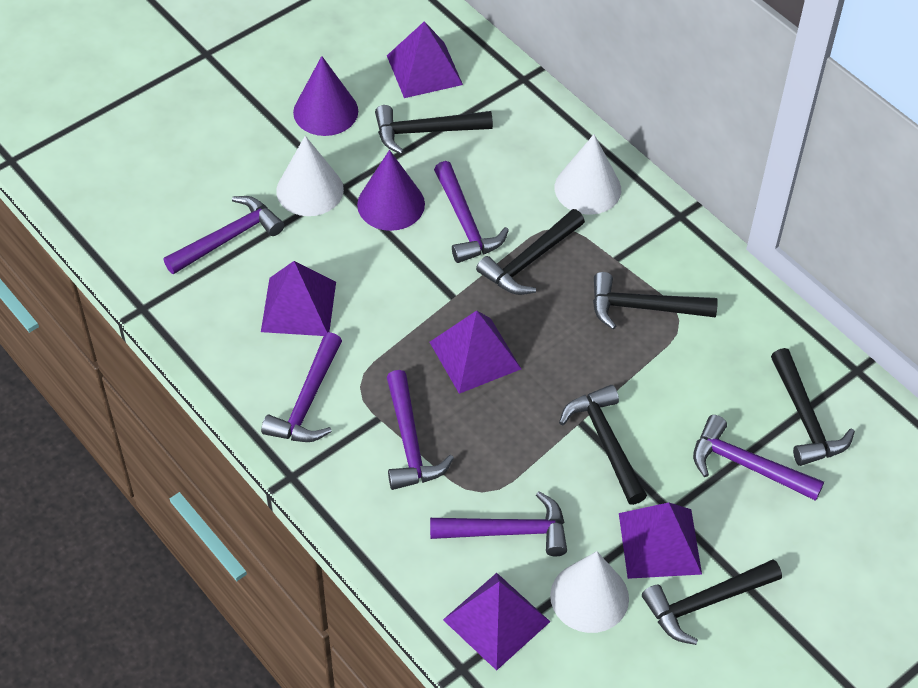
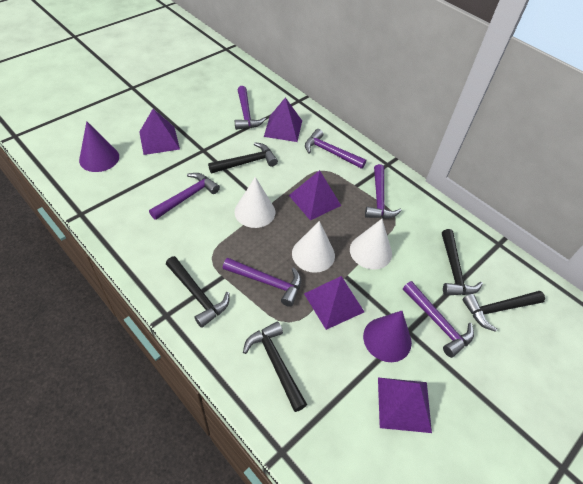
black hammer: [375,105,493,154] [476,209,585,295] [559,385,647,505] [593,272,718,330] [642,559,782,645] [771,348,855,466] = 6 -> [166,256,229,328] [208,142,278,173] [243,321,307,412] [442,229,483,295] [462,291,545,332] = 5

